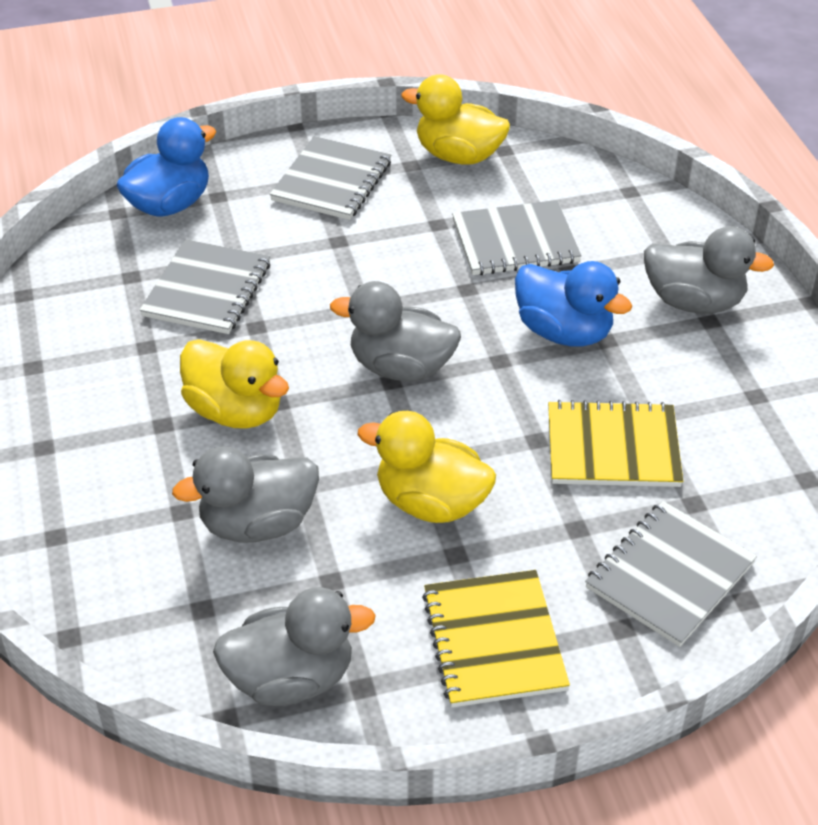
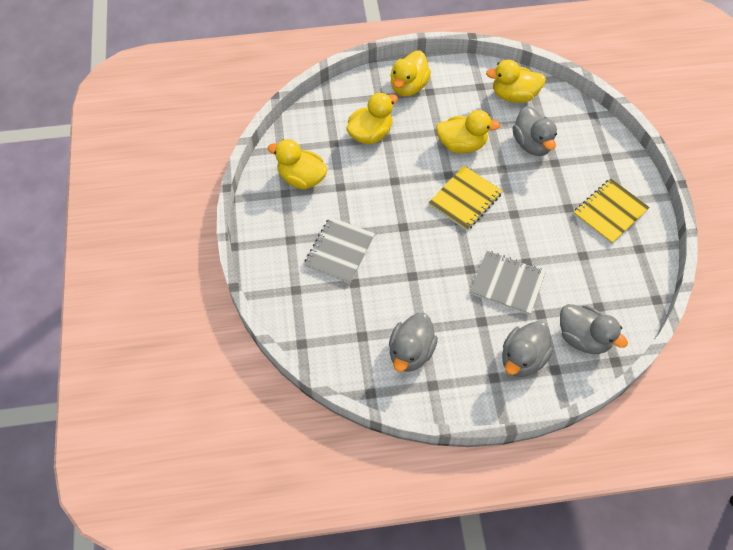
blue duck: [116,117,216,216] [515,261,632,347] = 2 -> none = 0
grey notebook: [140,239,270,334] [270,136,391,220] [452,200,582,275] [585,501,757,647] = 4 -> [304,217,375,284] [470,251,546,315] = 2
yellow duck: [180,339,289,429] [357,411,496,523] [401,74,510,164] = 3 -> [268,139,328,189] [346,92,398,144] [390,50,431,96] [436,110,500,153] [486,60,546,103] = 5

